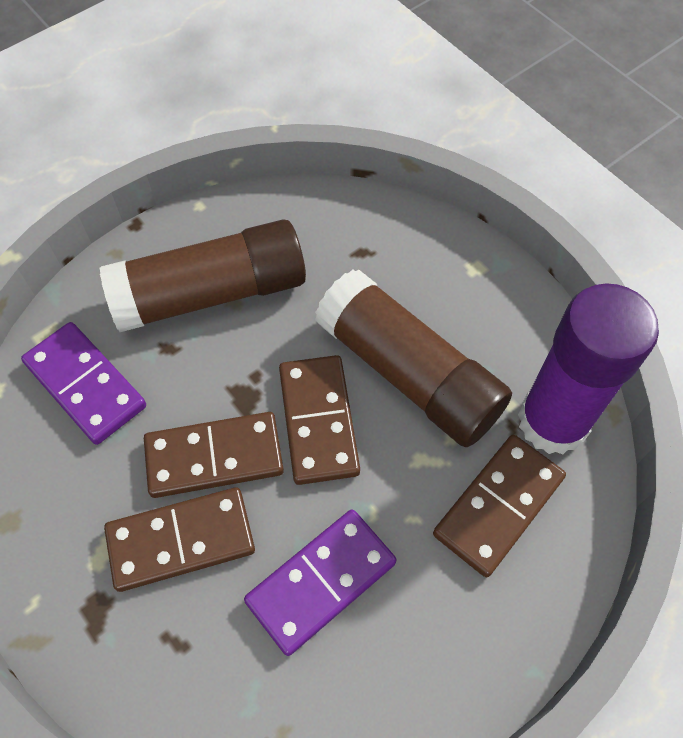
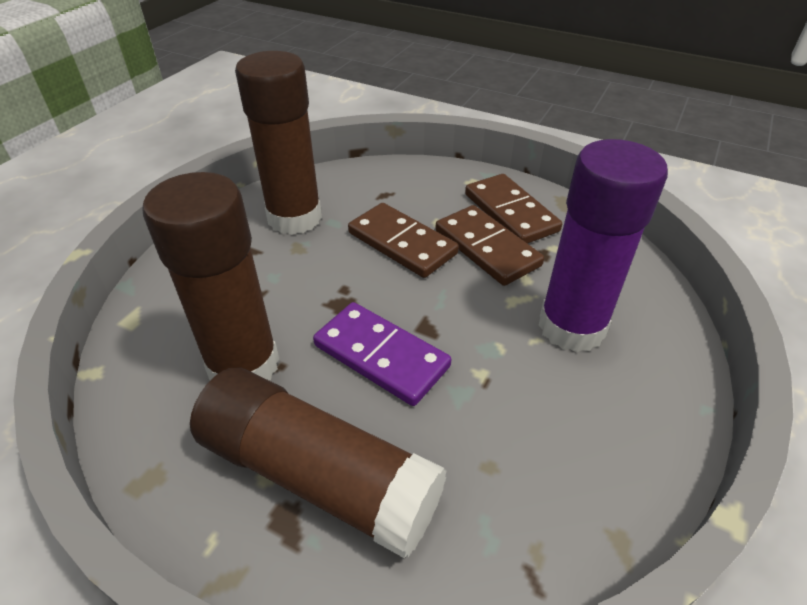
brown domino: [104,487,255,592] [144,412,284,498] [279,355,360,485] [433,435,566,577] = 4 -> [348,203,459,278] [435,205,544,286] [465,174,562,244] = 3
brown glue stick: [100,219,306,332] [315,270,512,447] = 2 -> [142,172,279,381] [190,368,447,558] [235,51,322,235] = 3
purple domino: [21,322,146,445] [244,509,396,656] = 2 -> [313,302,451,406] = 1

